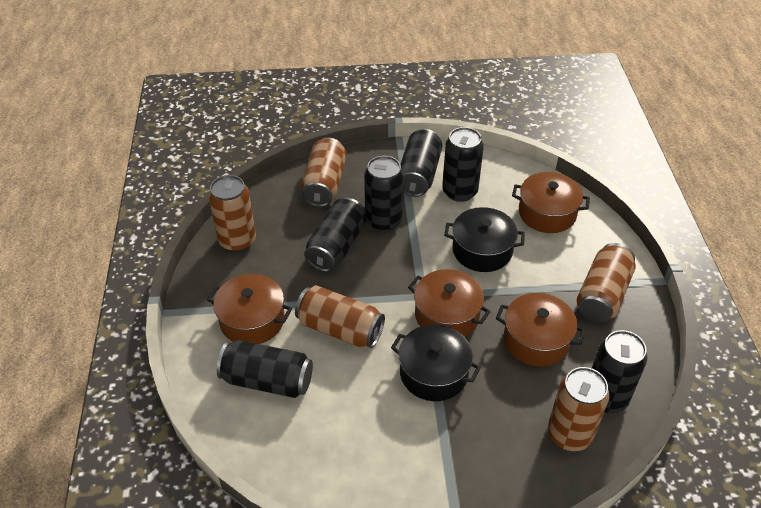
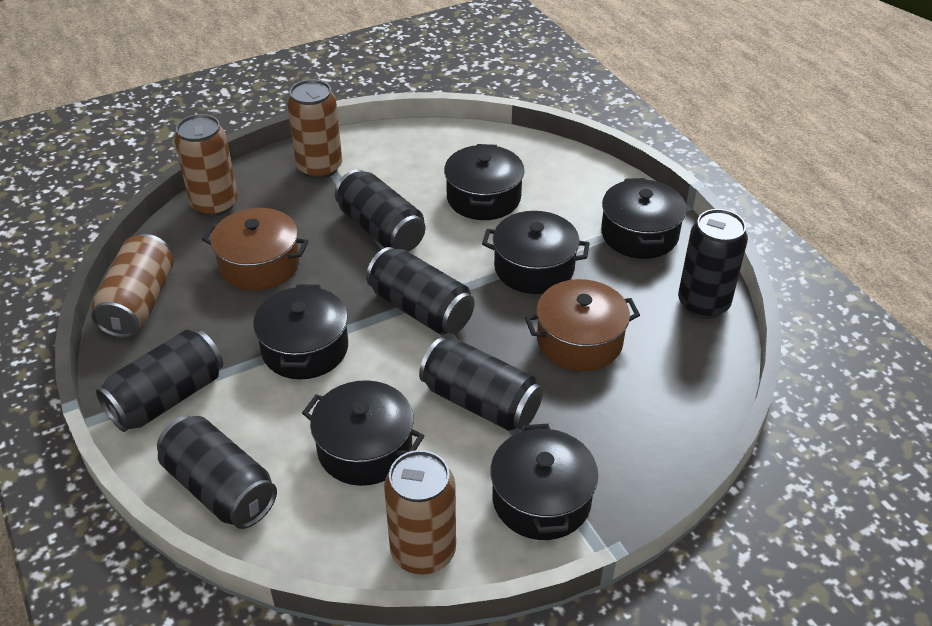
black pot: [391,324,481,401] [444,207,525,272] = 2 -> [253,284,348,379] [302,380,424,486] [444,144,525,220] [482,211,590,294] [490,424,598,540] [601,178,686,259] = 6
brown can: [208,175,256,252] [295,285,385,348] [301,138,347,207] [548,367,609,451] [577,243,636,322] = 5 -> [91,234,174,338] [174,114,238,217] [287,79,342,179] [384,450,456,574] = 4
brown pot: [207,274,292,344] [408,269,491,337] [496,293,586,367] [512,172,590,233] = 4 -> [202,208,309,291] [525,279,640,371] = 2

